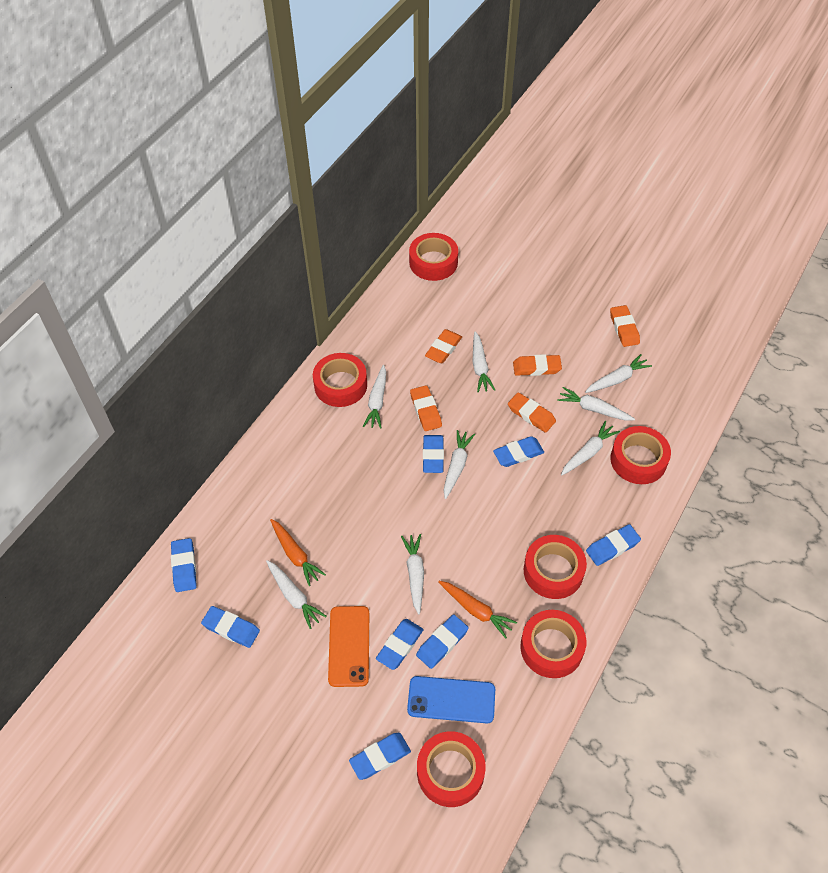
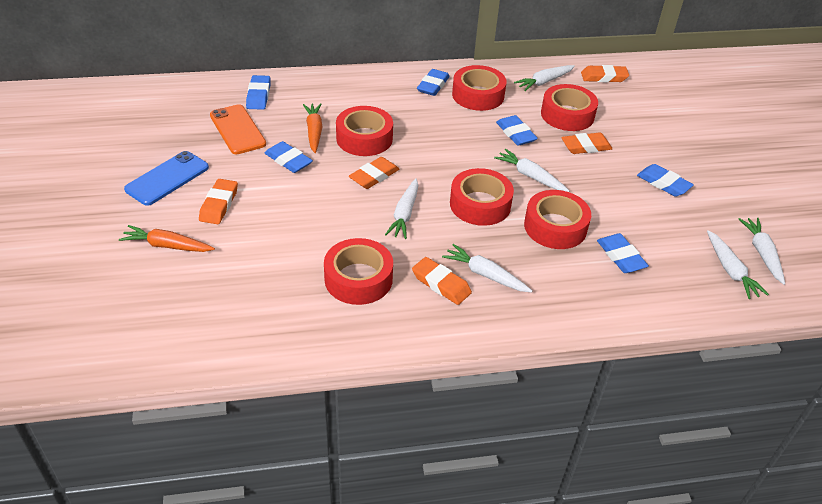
blue eraser: [171,538,197,592] [201,606,260,648] [349,733,411,780] [376,619,424,670] [416,614,469,669] [423,435,444,473] [493,436,544,467] [586,524,641,566] = 8 -> [246,75,271,110] [264,141,313,173] [417,69,450,96] [496,115,538,146] [597,233,649,273] [637,164,694,197] = 6
white carrot: [266,560,327,629] [363,365,386,429] [401,534,424,615] [444,430,475,499] [473,331,495,392] [557,387,635,421] [561,421,620,475] [585,354,652,393] = 8 -> [385,178,419,239] [442,244,533,293] [494,149,569,192] [514,65,575,91] [707,230,769,299] [739,218,785,285] = 6

